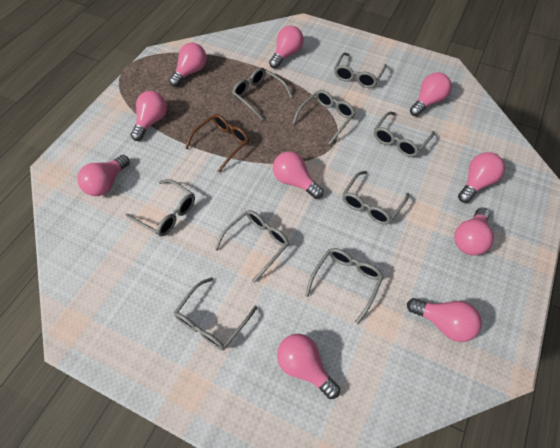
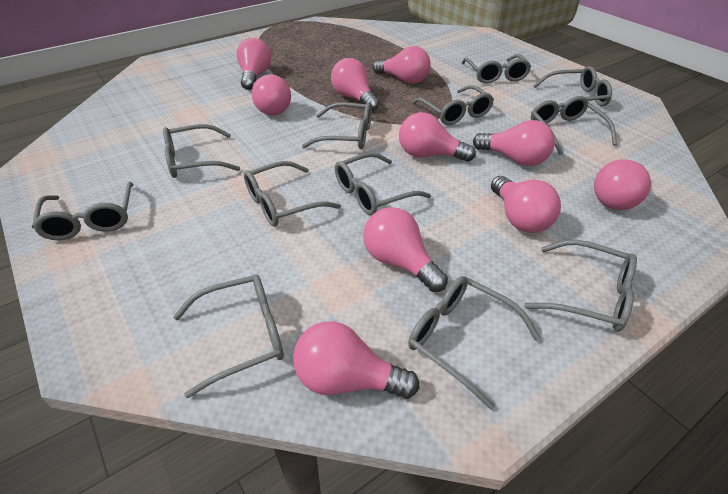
brown glasses: [185,114,249,173] = 1 -> none = 0
grey glasses: [126,179,195,236] [174,277,257,351] [215,210,289,283] [232,67,293,120] [292,90,356,145] [305,248,384,324] [334,53,387,88] [342,171,409,225] [374,112,434,157] = 9 -> [32,182,133,240] [163,124,240,178] [173,275,284,398] [244,161,341,226] [302,102,372,149] [335,152,431,215] [408,276,540,410] [412,85,494,125] [462,54,531,84] [524,240,637,332] [531,96,617,155] [533,66,612,112] = 12

